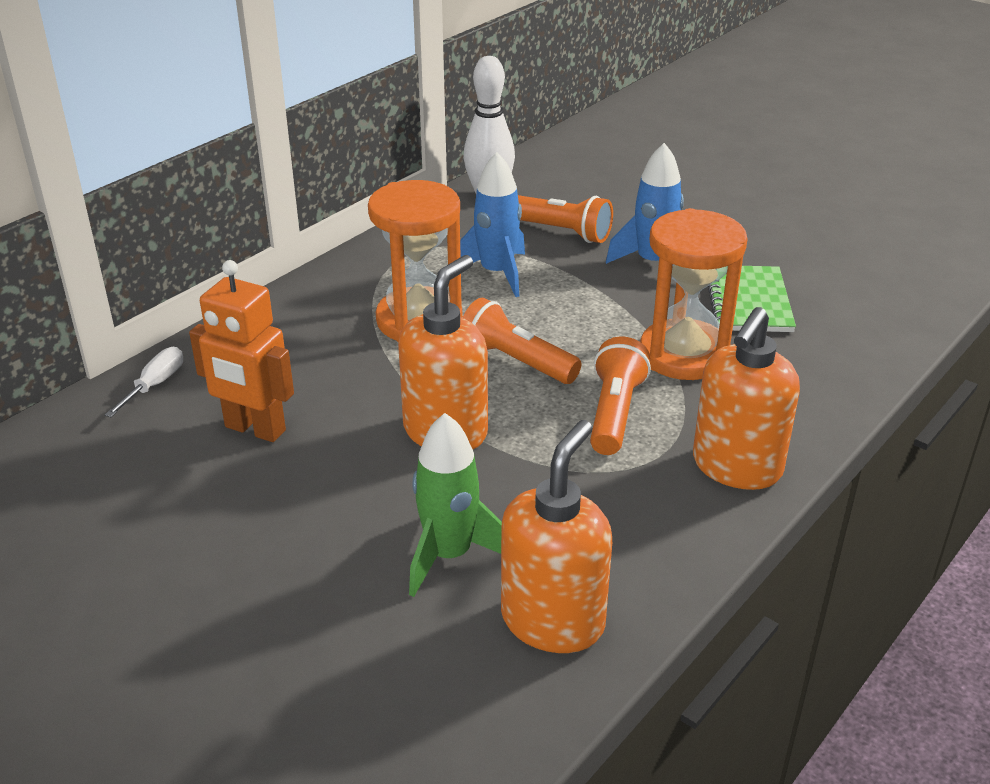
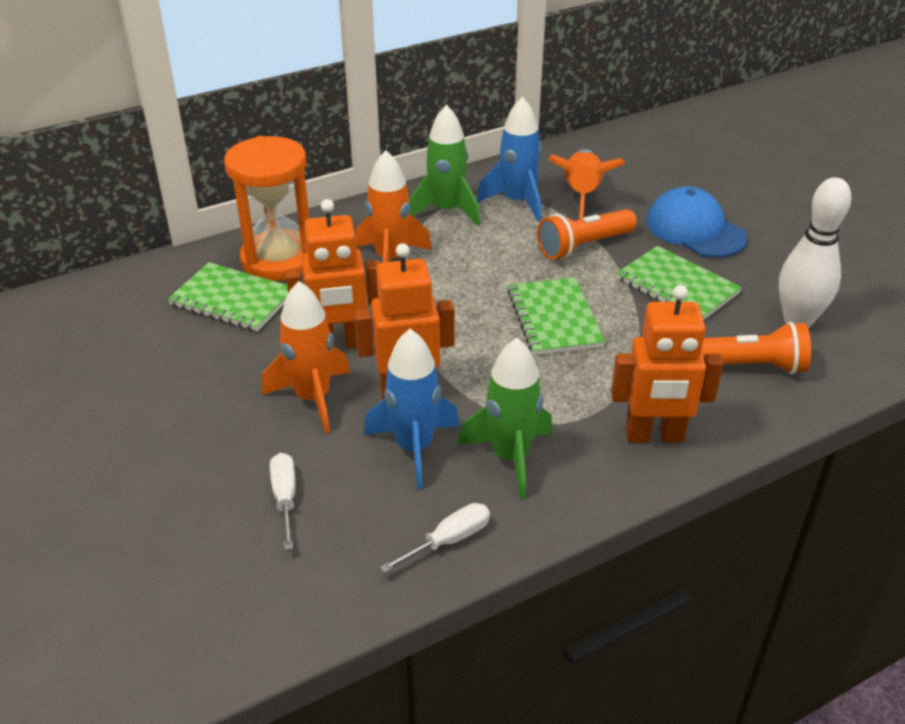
blue cap: none = 0 -> [646,187,748,258] = 1
green notebook: [708,266,796,332] = 1 -> [168,262,288,331] [508,277,606,355] [616,246,742,320] = 3
green rocket: [409,413,502,597] = 1 -> [409,105,481,226] [458,338,552,499] = 2
orange flashlight: [462,298,582,384] [518,195,613,243] [590,336,651,455] = 3 -> [537,209,637,260] [702,322,811,374] = 2
orange hourglass: [368,180,462,342] [640,208,748,380] = 2 -> [224,136,309,281] = 1
orange robot: [189,260,294,442] = 1 -> [286,199,380,348] [354,243,455,399] [611,285,724,443] = 3
orange rocket: none = 0 -> [262,281,350,433] [356,150,432,262] [548,149,625,220] = 3
orange soap dispenser: [398,255,488,449] [501,420,612,653] [693,307,800,490] = 3 -> none = 0
white screwdriver: [105,347,183,417] = 1 -> [270,453,296,550] [380,503,490,573] = 2

